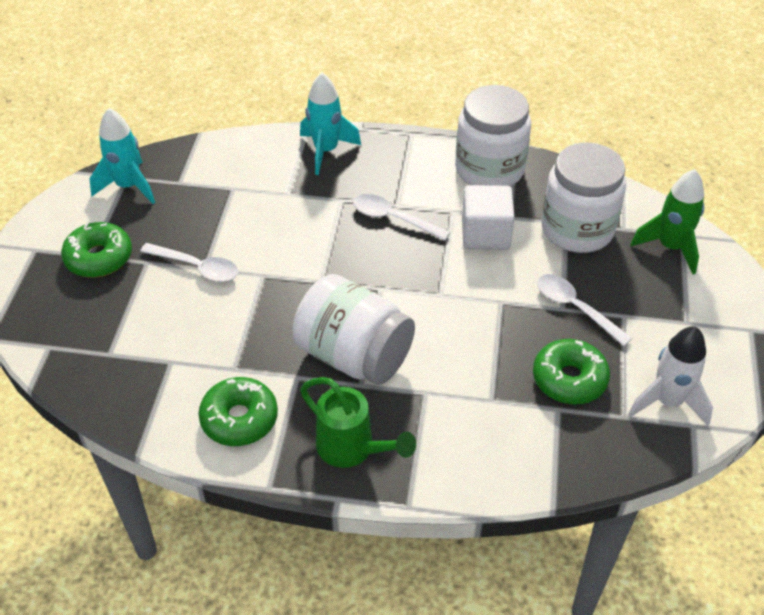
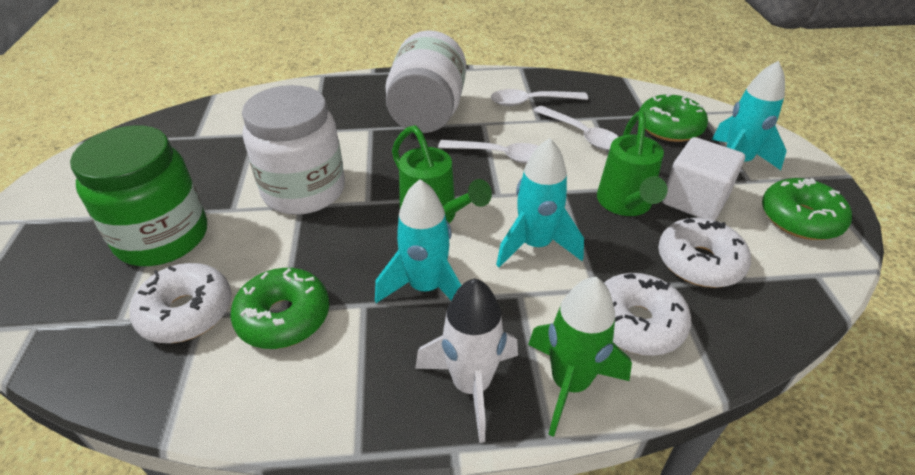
green jar: none = 0 -> [70,125,207,266] = 1
green watering can: [300,377,416,468] = 1 -> [392,125,492,223] [597,111,668,216] = 2
turquoise rocket: [90,108,155,204] [300,73,361,175] = 2 -> [375,179,461,303] [496,138,584,267] [712,61,787,170] = 3
white donut: none = 0 -> [129,263,232,343] [604,273,691,356] [658,218,751,288] = 3
white jar: [292,274,415,385] [455,85,531,186] [541,143,626,253] = 3 -> [242,85,345,215] [385,30,466,133] = 2

